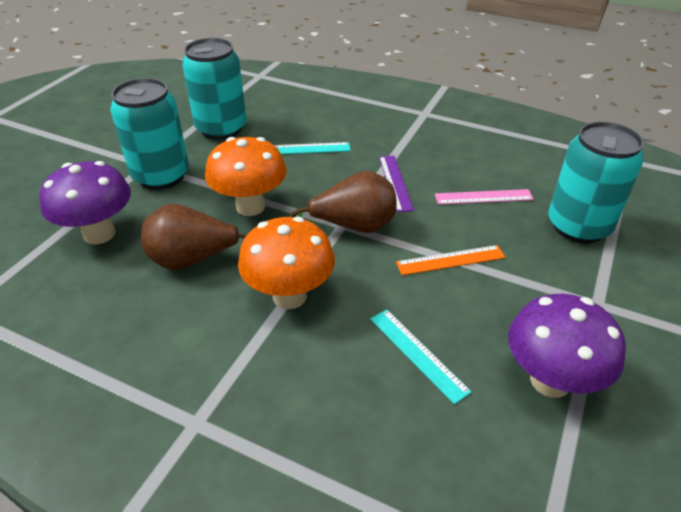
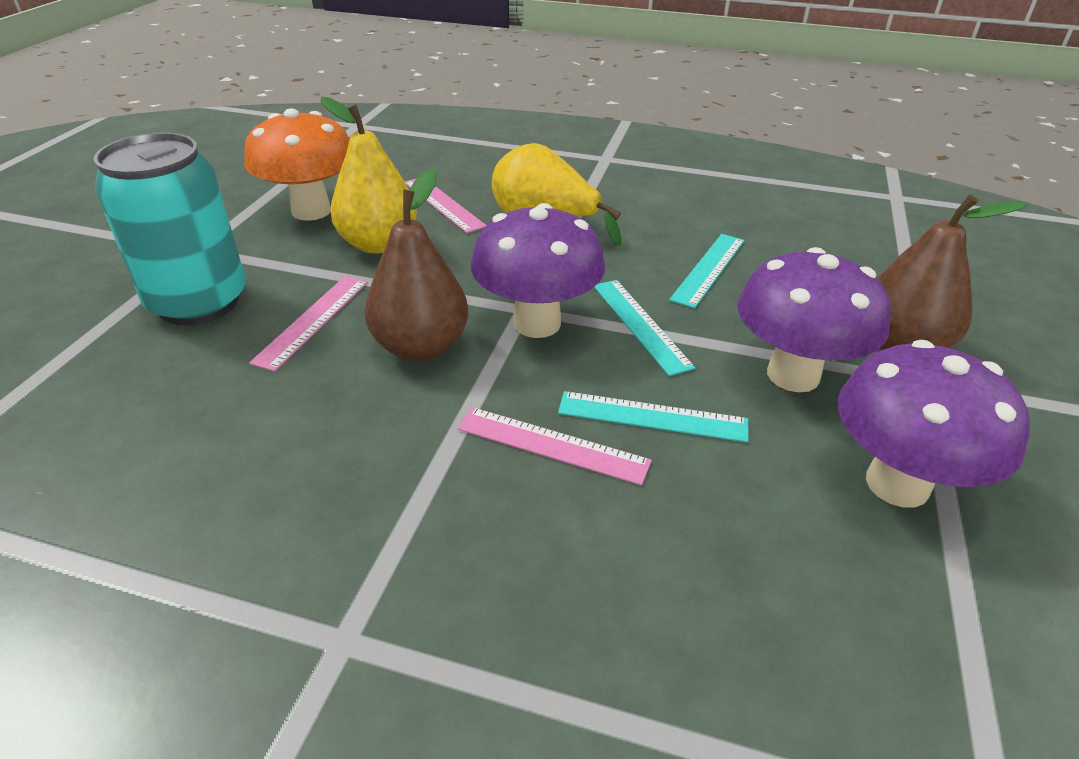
orange mushroom: [205,137,287,216] [238,217,335,309] = 2 -> [244,108,349,221] = 1
orange ruler: [396,245,506,275] = 1 -> none = 0
pink ruler: [435,189,534,205] = 1 -> [249,276,368,371] [405,178,486,233] [457,407,652,485] = 3
purple mushroom: [39,161,131,245] [508,294,626,398] = 2 -> [471,203,605,338] [737,247,891,392] [838,340,1030,508] = 3
purple ruler: [379,156,414,213] = 1 -> none = 0
turquoise can: [110,78,189,190] [182,38,247,140] [548,122,644,243] = 3 -> [94,132,246,326] = 1
turquoise ruler: [274,142,351,154] [370,309,472,405] = 2 -> [558,391,748,442] [594,280,695,376] [669,234,744,308] = 3
yellow pear: none = 0 -> [321,97,417,254] [492,143,622,246] = 2

